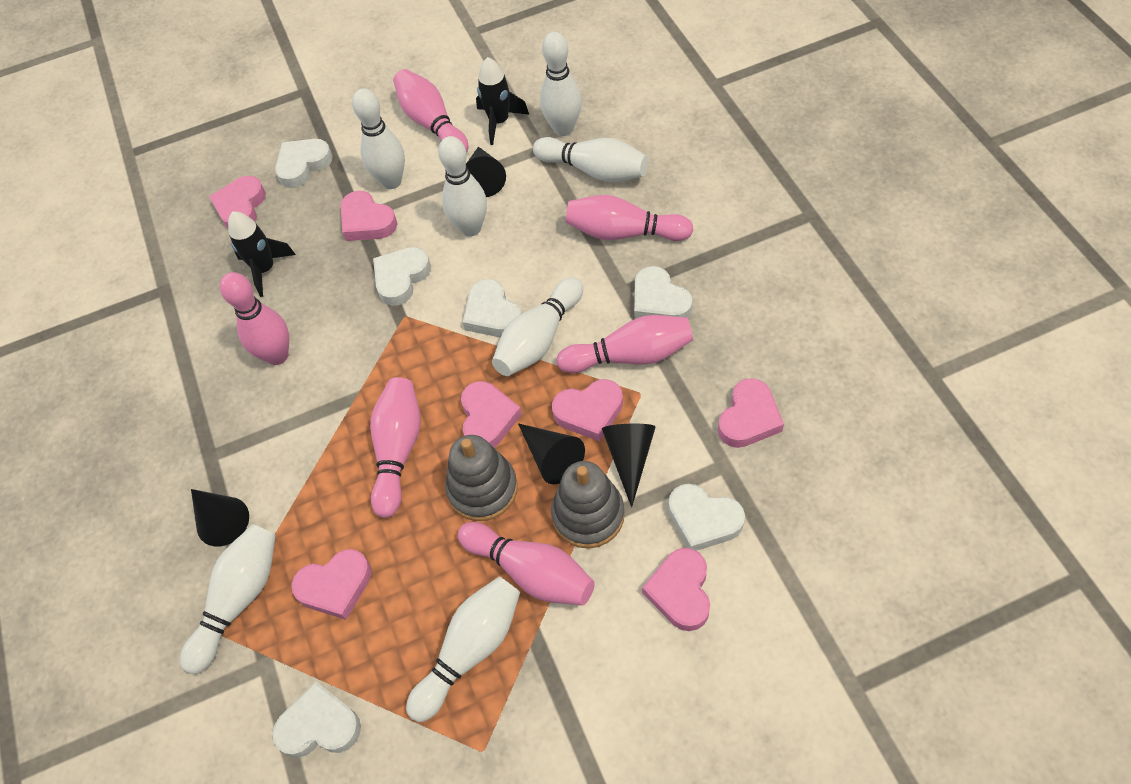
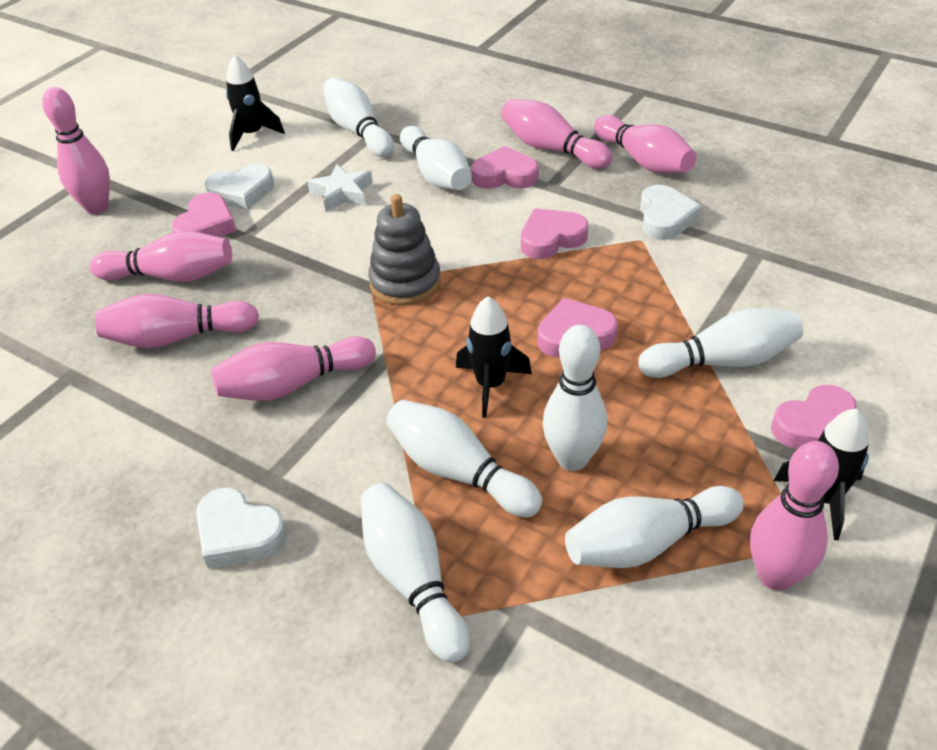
black cone: [191,489,249,547] [466,147,506,197] [518,423,585,484] [602,424,656,507] = 4 -> none = 0
black rocket: [228,211,296,297] [476,57,529,145] = 2 -> [226,54,285,151] [456,296,532,418] [774,409,869,540] = 3
grey stacking toy: [445,435,518,521] [551,461,625,548] = 2 -> [368,194,441,306] = 1
pink bowling pin: [220,272,289,365] [370,377,421,518] [393,69,469,153] [458,522,595,605] [557,315,693,373] [566,195,693,241] = 6 -> [42,87,110,214] [90,231,232,282] [95,294,259,348] [211,336,376,401] [501,99,612,169] [594,115,696,173] [750,441,839,591] = 7
pink heart: [209,176,266,228] [291,549,372,620] [341,191,397,241] [461,381,522,447] [552,379,623,442] [642,548,710,631] [718,378,784,448] = 7 -> [172,192,236,237] [471,146,539,189] [521,208,588,259] [537,298,618,358] [771,385,857,449] = 5
white heart: [272,682,361,758] [275,139,333,188] [373,247,431,306] [463,279,521,337] [634,266,692,319] [668,484,745,551] = 6 -> [196,487,287,568] [205,164,274,210] [640,185,702,240] = 3
white star: none = 0 -> [307,164,373,212] = 1

